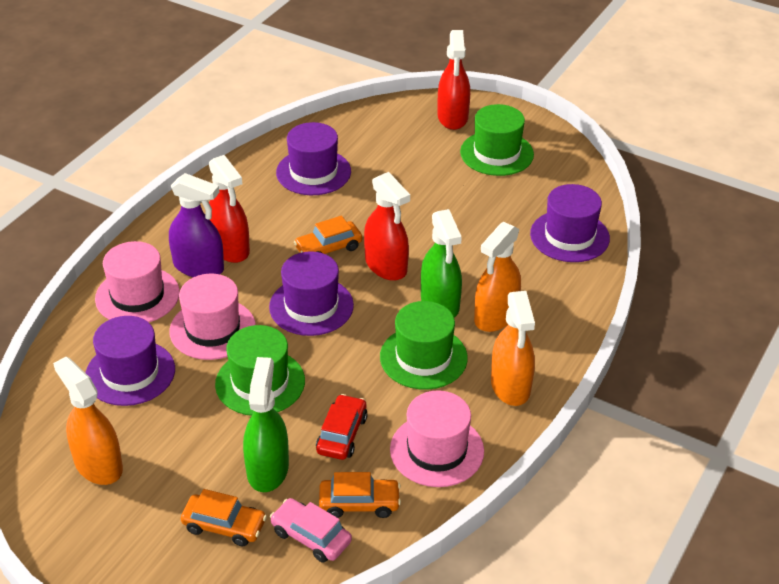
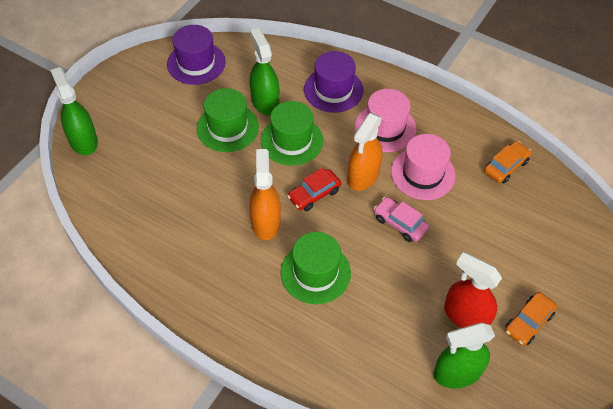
green spray bottle: [243,357,289,492] [421,209,462,318] = 2 -> [50,67,98,155] [250,28,280,115] [433,323,495,388] = 3
orange car: [181,489,267,546] [294,216,362,254] [319,472,401,518] = 3 -> [484,141,531,184] [505,292,557,346] = 2
orange spray bottle: [53,357,123,485] [474,222,521,332] [491,291,535,406] = 3 -> [249,149,281,240] [347,113,383,191] = 2
pink hat: [95,241,180,322] [169,274,256,360] [390,390,484,487] = 3 -> [355,89,417,152] [391,134,455,200] = 2
purple hat: [85,316,175,406] [269,251,354,336] [276,122,351,195] [530,184,610,262] = 4 -> [167,25,226,85] [304,51,363,113] = 2
purple spray bottle: [169,173,224,277] = 1 -> none = 0
red spray bottle: [209,155,250,263] [364,172,410,281] [438,30,470,130] = 3 -> [444,252,502,328] = 1

